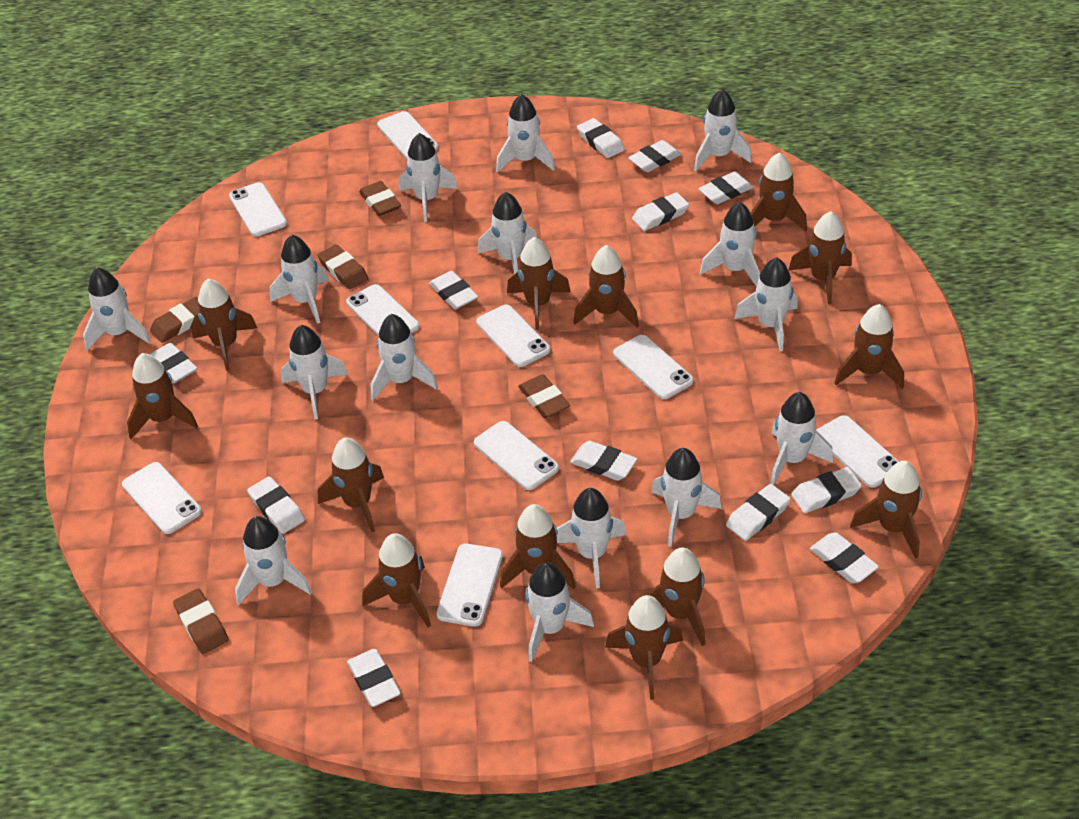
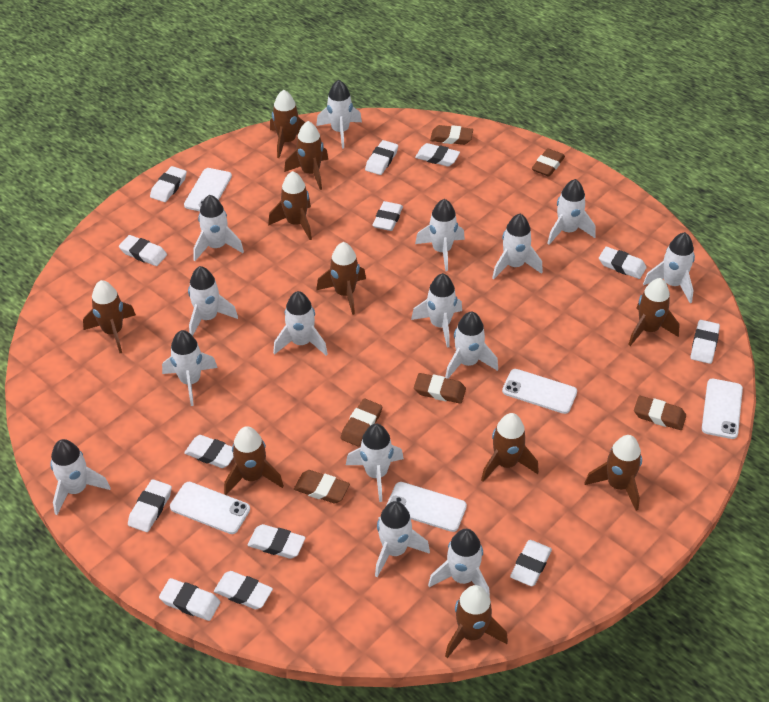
brown eraser: [150,297,199,343] [173,588,229,654] [317,245,368,289] [359,181,401,216] [518,374,570,418] = 5 -> [294,470,350,504] [341,399,382,447] [414,373,466,404] [430,125,473,145] [532,148,565,177] [634,396,686,430] = 6
brown rocket: [127,353,198,439] [191,278,257,371] [318,437,384,532] [362,533,431,627] [500,504,575,589] [507,237,571,330] [573,245,639,327] [605,595,683,700] [644,547,705,646] [751,152,807,231] [788,211,852,304] [835,304,904,389] [850,461,922,559] = 13 -> [83,280,136,353] [224,426,284,495] [268,171,312,240] [270,90,305,158] [284,121,328,190] [316,242,366,315] [445,585,508,658] [481,413,539,482] [584,435,642,511] [628,278,680,346] = 10
white eraser: [150,343,197,383] [247,476,305,534] [347,649,401,707] [429,271,478,310] [570,441,637,481] [577,118,625,158] [628,140,682,172] [632,192,689,231] [698,172,753,204] [726,484,791,541] [791,467,862,513] [810,532,879,583] = 12 -> [119,235,167,266] [128,479,172,532] [150,166,187,202] [159,578,220,621] [184,435,234,468] [214,571,273,609] [248,524,306,559] [365,140,398,175] [372,201,403,231] [415,143,460,166] [510,540,552,586] [599,247,647,279] [691,320,720,364] = 13
white phone: [122,462,202,534] [229,182,287,236] [346,284,419,336] [377,111,438,159] [436,544,503,627] [474,421,559,490] [476,305,550,367] [613,335,693,399] [816,415,899,488] = 9 -> [170,482,250,534] [184,168,232,211] [386,482,467,532] [502,369,577,414] [702,379,743,439] = 5

